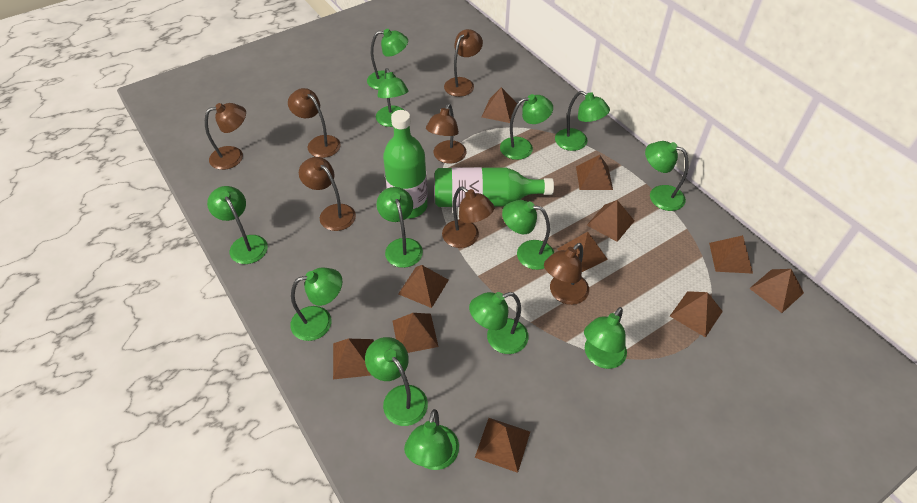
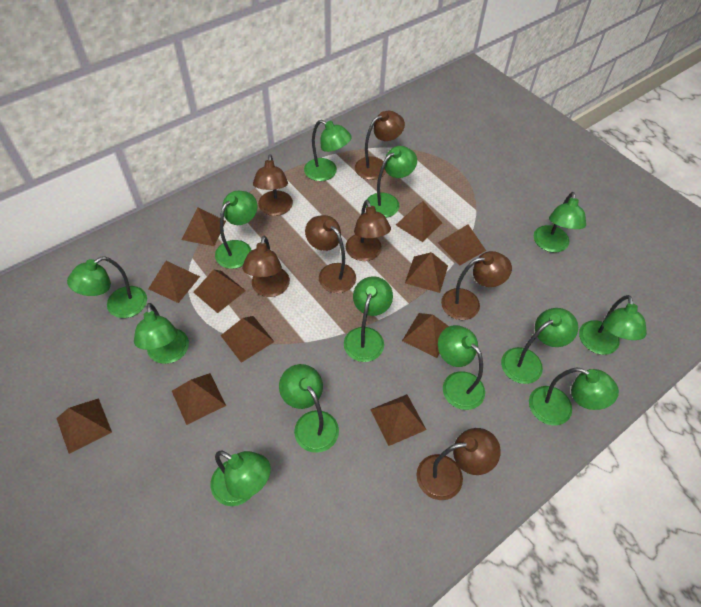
green bottle: [383,110,428,219] [435,167,554,207] = 2 -> none = 0

